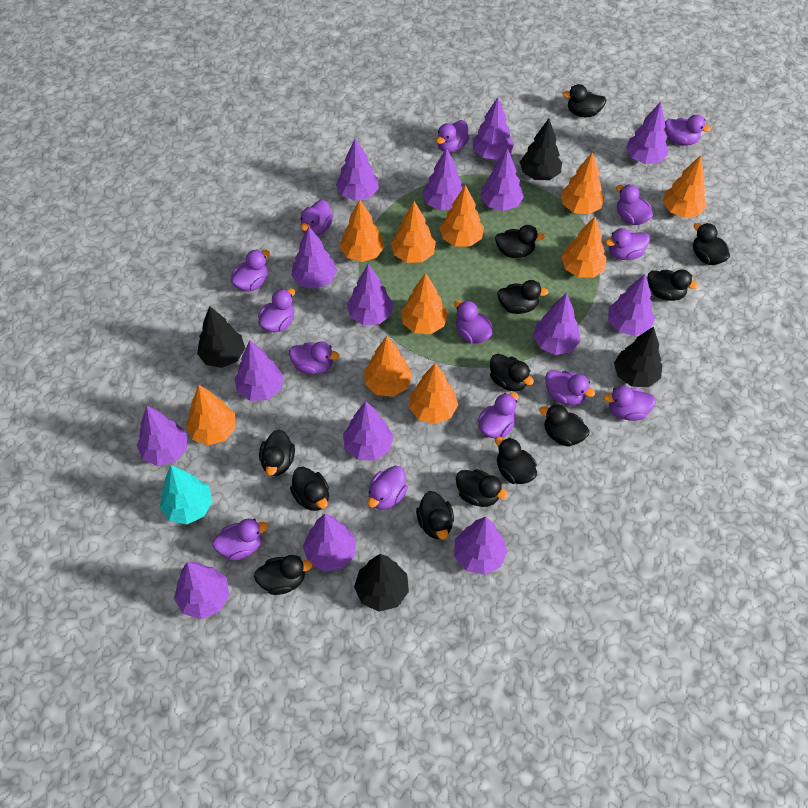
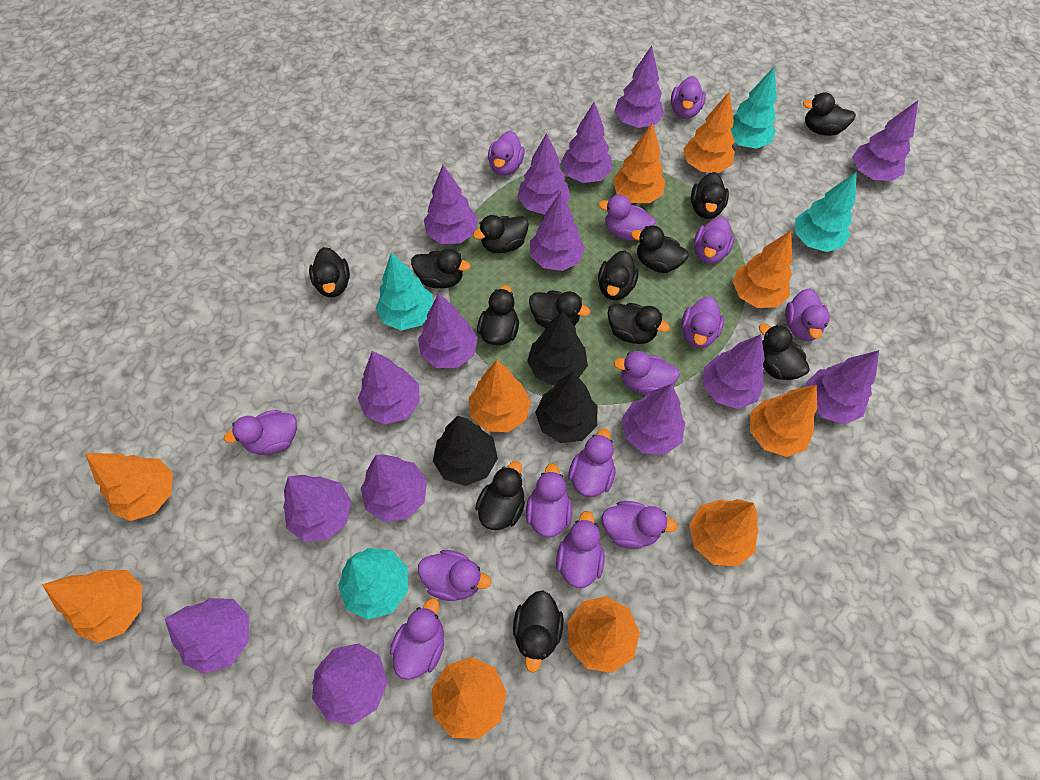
black tree: [197,306,245,368] [354,554,409,612] [520,118,562,180] [614,326,663,387] = 4 -> [433,416,498,486] [527,310,588,386] [535,371,597,443] = 3
turquoise tree: [160,465,213,524] = 1 -> [338,548,408,620] [376,252,433,330] [731,66,777,149] [795,171,857,252] = 4

